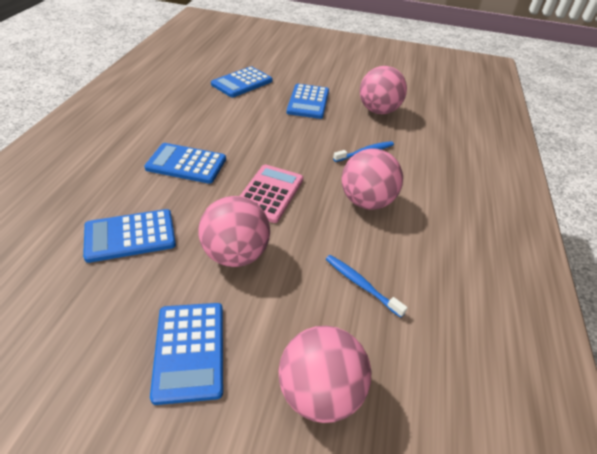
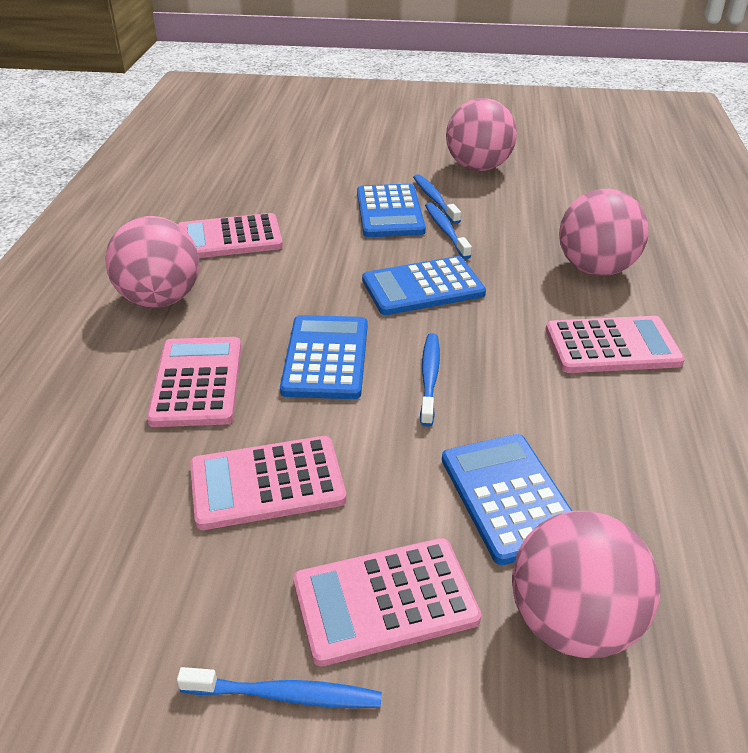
blue calculator: [83,209,176,263] [144,143,226,184] [150,303,223,405] [211,66,272,97] [287,84,329,119] = 5 -> [280,315,368,399] [357,184,426,237] [362,256,486,315] [442,434,572,565] = 4
blue toothbrush: [326,255,408,318] [333,141,394,162] = 2 -> [177,667,382,708] [413,174,461,224] [420,333,440,427] [425,202,472,259] = 4
pink calculator: [240,164,303,223] = 1 -> [147,337,241,427] [178,213,283,258] [190,436,347,530] [293,538,481,667] [546,316,685,373] = 5

